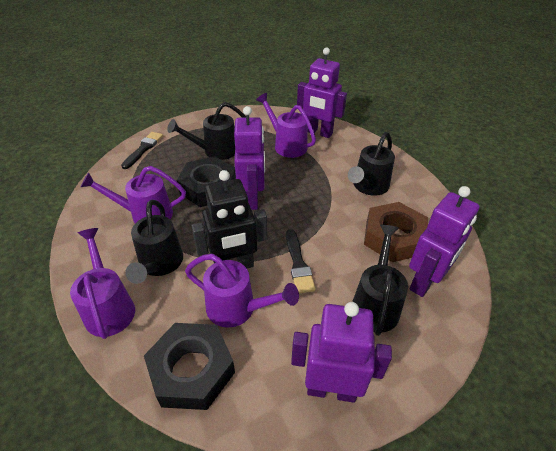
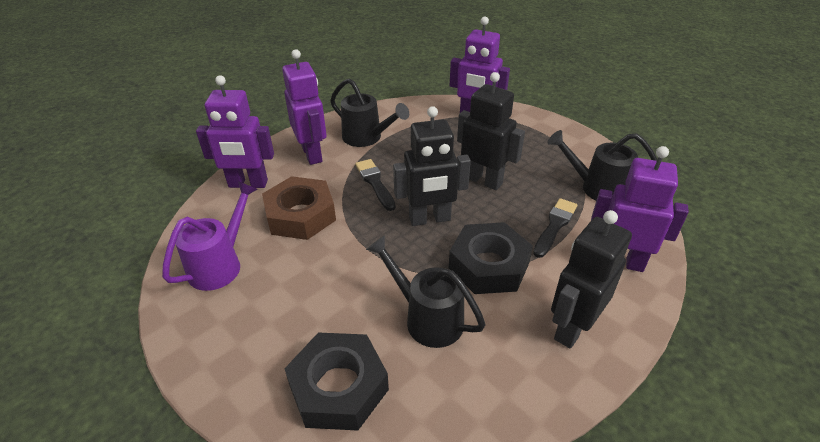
black robot: [192,170,267,268] = 1 -> [393,106,471,226] [457,72,525,190] [551,210,632,348] = 3
black watering can: [125,200,183,284] [167,102,246,160] [348,132,395,196] [352,225,408,336] = 4 -> [330,78,409,147] [366,235,485,348] [547,130,657,200] = 3
purple watering can: [70,228,135,339] [81,166,186,223] [185,254,299,328] [256,93,316,158] = 4 -> [162,181,258,291] = 1

